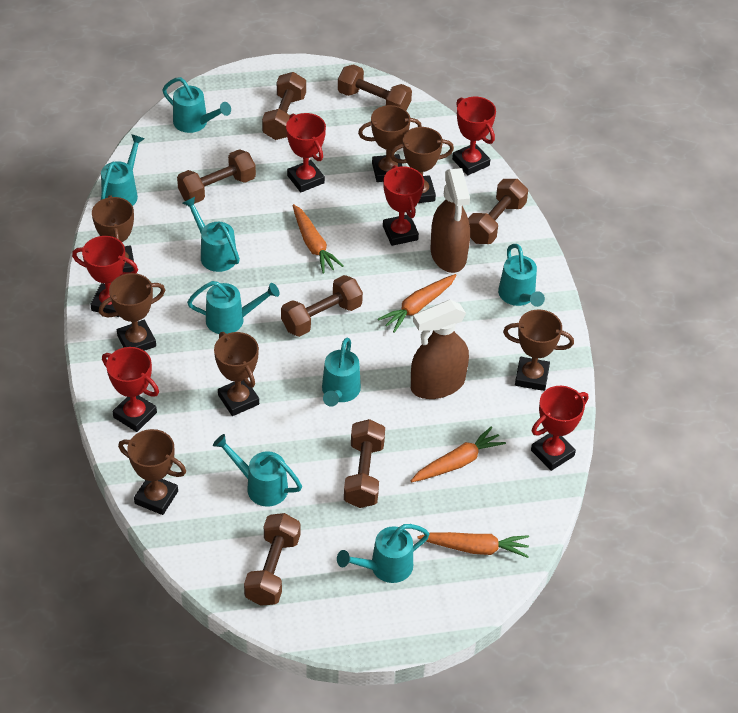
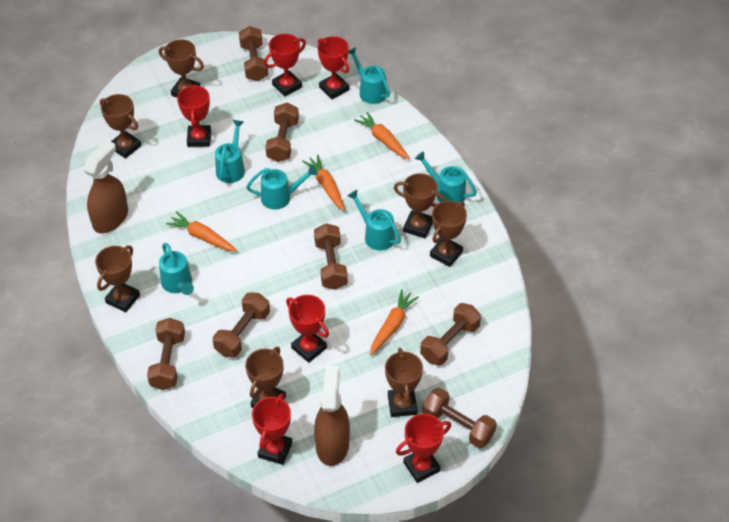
turquoise watering can: [101,134,145,206] [162,77,231,133] [183,197,240,272] [187,281,280,334] [213,434,302,507] [322,338,361,407] [337,524,429,583] [498,244,545,307] = 8 -> [159,243,194,295] [215,120,245,183] [246,165,318,210] [347,190,401,250] [349,47,390,104] [415,151,477,203] = 6

